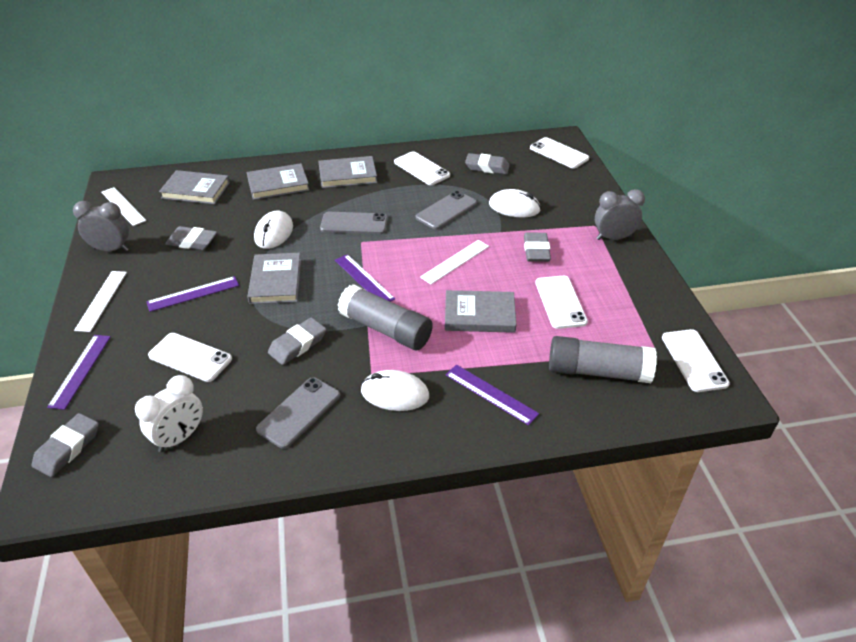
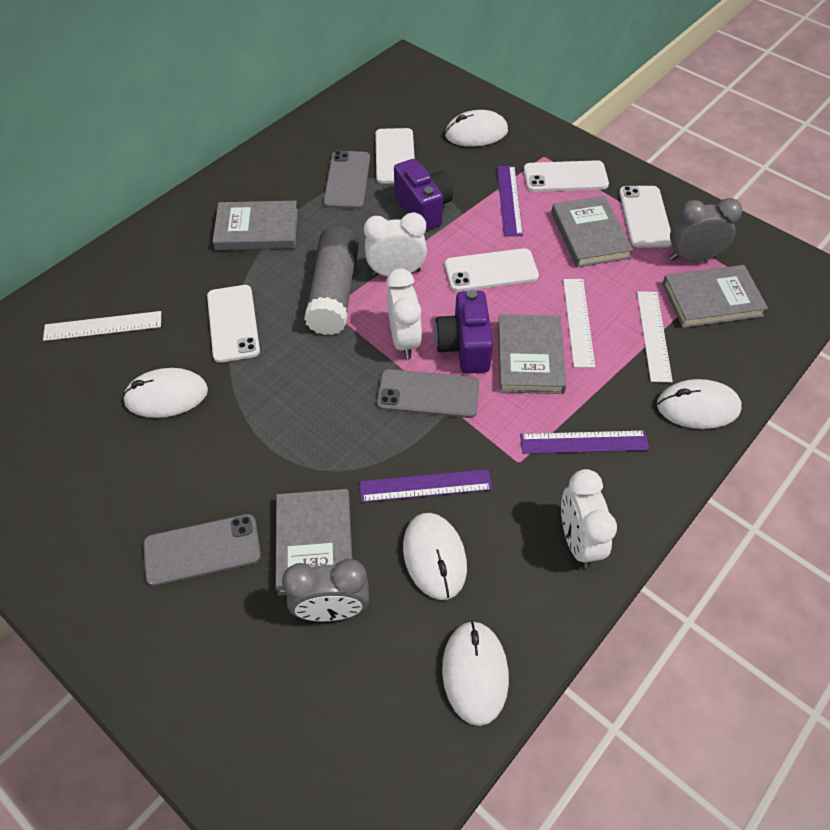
grey eraser: [32,413,99,477] [165,226,217,250] [268,317,326,365] [465,153,510,174] [524,232,551,262] = 5 -> none = 0
grey glue stick: [338,284,433,350] [549,336,657,383] = 2 -> [304,226,359,335] = 1
purple camera: none = 0 -> [394,159,453,231] [435,290,493,374] = 2
purple ruler: [47,335,111,410] [146,276,239,312] [335,254,395,302] [445,364,539,426] = 4 -> [360,469,492,502] [497,166,523,236] [520,430,649,454] = 3
white clock: [135,375,203,452] = 1 -> [364,212,427,277] [386,268,422,359] [561,469,617,568] = 3
white mouse: [254,211,293,249] [361,370,429,411] [489,189,541,218] = 3 -> [122,368,208,418] [403,513,467,600] [442,621,509,726] [445,110,508,147] [657,379,742,429] = 5

